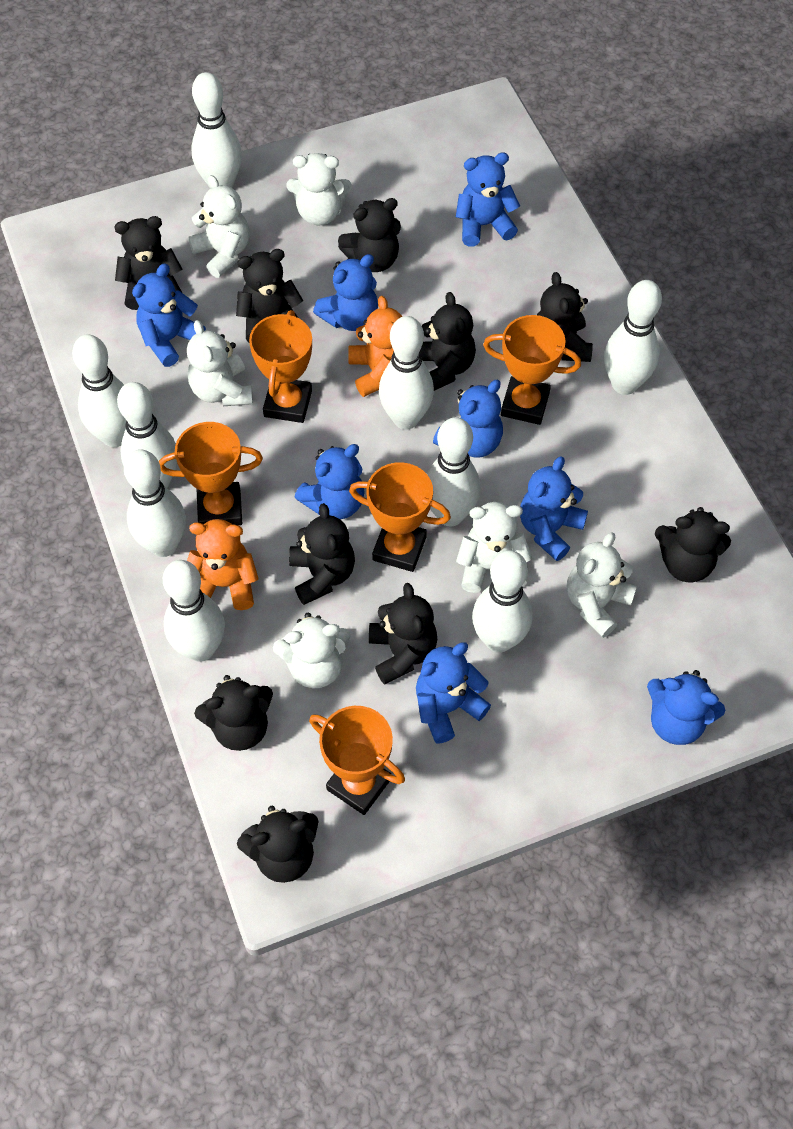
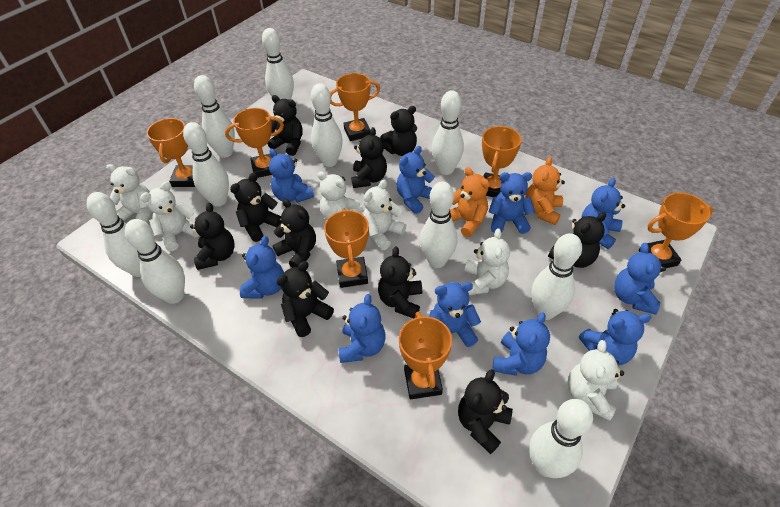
blue teddy bear: [132,264,206,367] [294,444,365,519] [313,254,378,331] [416,642,491,743] [433,380,503,458] [456,152,520,247] [520,456,588,561] [647,670,726,745] = 8 -> [240,236,284,299] [269,148,314,203] [338,294,385,363] [397,146,435,214] [429,282,481,347] [489,172,535,234] [492,312,550,376] [579,309,651,366] [581,178,625,249] [614,243,666,315] = 10
orange trophy: [159,422,263,525] [249,310,312,423] [309,706,405,815] [349,462,451,572] [483,315,581,425] = 5 -> [147,118,195,187] [225,108,284,178] [324,209,369,288] [330,73,380,141] [399,312,452,399] [482,126,522,197] [639,192,713,268] = 7
white bowling pin: [72,334,126,447] [117,382,177,488] [124,449,186,557] [163,560,225,662] [192,72,242,189] [379,316,434,429] [427,417,481,526] [472,550,533,653] [604,280,662,395] = 9 -> [86,192,141,277] [125,219,185,304] [183,122,229,207] [194,75,235,158] [262,28,294,100] [311,83,343,167] [420,182,457,268] [432,90,464,175] [529,399,593,478] [531,233,582,320] = 10

